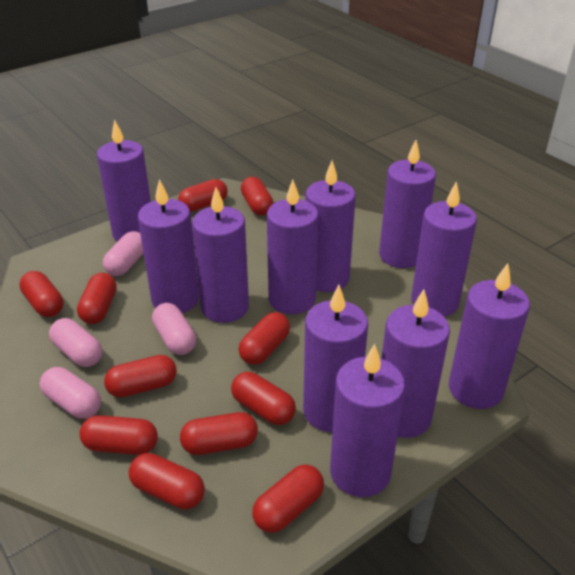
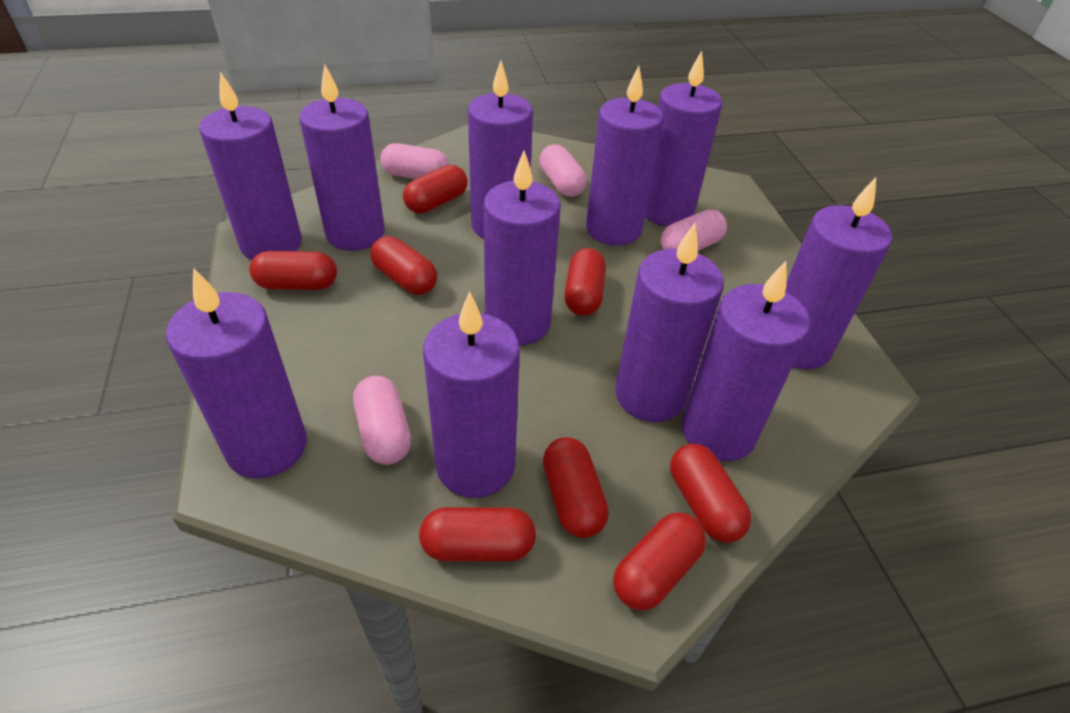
red capsule: [19,271,63,317] [77,273,117,324] [79,415,158,455] [104,355,177,397] [129,453,205,510] [178,179,228,212] [180,412,258,455] [231,372,296,425] [238,312,290,365] [241,177,273,215] [252,465,324,533] = 11 -> [249,251,337,290] [370,236,438,295] [403,165,468,214] [419,507,536,561] [543,437,609,538] [564,248,606,316] [613,512,706,611] [670,444,752,543] = 8

